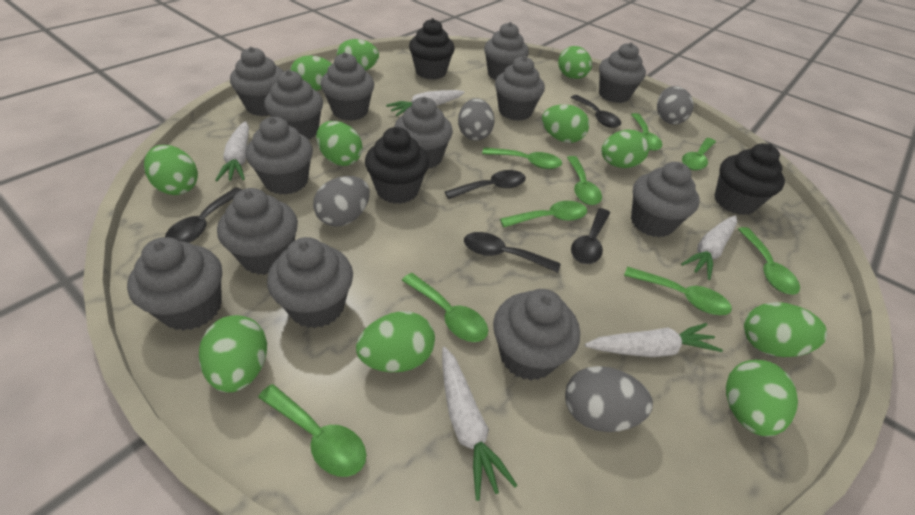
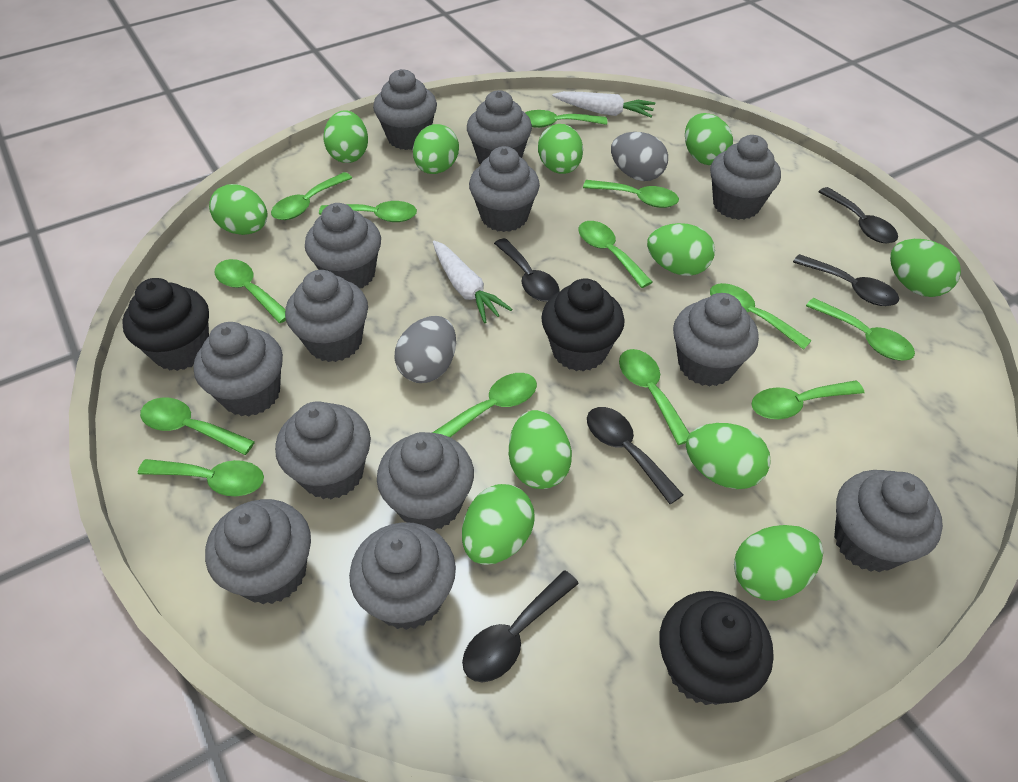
green spoon: [258,384,366,477] [402,273,488,342] [482,147,562,169] [500,201,587,227] [567,156,602,205] [624,267,732,315] [631,113,662,151] [682,138,716,170] [738,227,800,295] = 9 -> [138,459,264,496] [140,397,255,455] [215,259,286,323] [271,172,352,220] [319,201,417,222] [432,373,537,437] [525,110,607,128] [579,221,652,288] [583,180,679,208] [619,349,690,445] [710,283,812,350] [751,381,864,419] [806,298,915,361] = 13
grey egg: [313,176,370,227] [458,98,494,141] [565,366,653,432] [657,86,694,125] = 4 -> [394,316,456,383] [611,132,668,181] = 2
white carrot: [215,121,249,181] [386,90,465,116] [442,347,518,501] [585,323,723,357] [681,215,737,280] = 5 -> [433,240,512,323] [553,91,655,117] = 2

